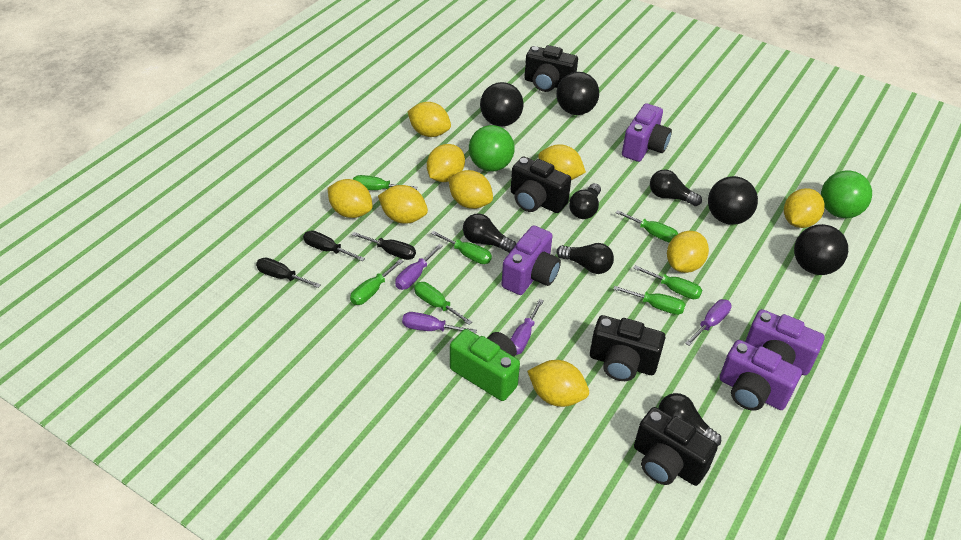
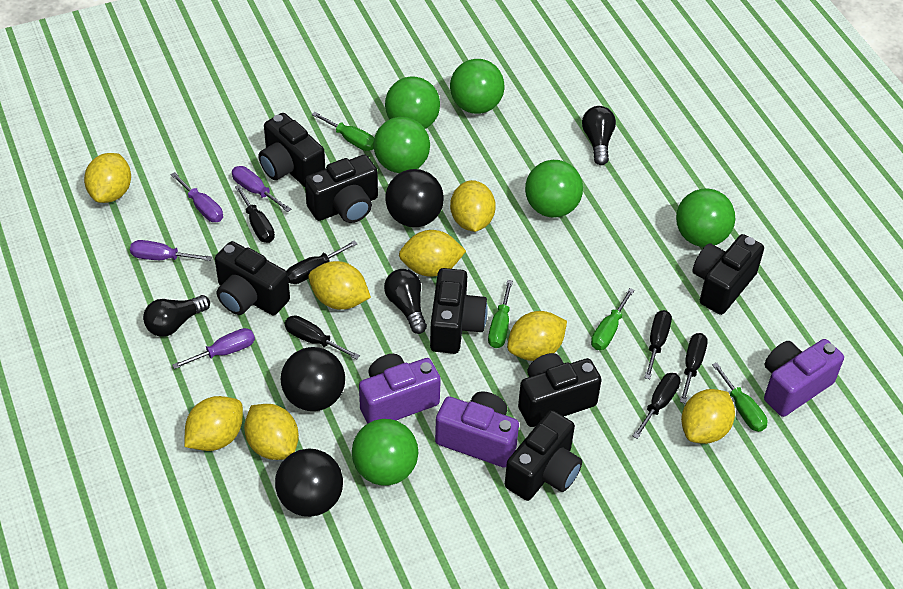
black ball: [480,82,524,127] [556,72,599,115] [708,176,758,225] [794,224,848,275] = 4 -> [275,448,343,517] [281,347,345,411] [385,169,444,227] = 3
black camera: [511,157,571,213] [524,45,578,92] [590,315,666,381] [634,407,718,486] = 4 -> [215,241,290,315] [258,113,325,187] [305,155,378,223] [430,268,488,354] [505,410,582,501] [518,353,601,427] [692,234,764,315] = 7
black light bulb: [463,213,516,253] [557,243,614,274] [569,183,601,219] [650,169,702,206] [659,393,721,446] = 5 -> [143,295,210,337] [384,269,427,334] [582,106,616,165] = 3
black screwdriver: [256,257,321,288] [303,231,365,261] [352,232,416,260] = 3 -> [235,185,275,243] [285,315,360,360] [287,240,357,284] [633,373,681,439] [644,310,672,379] [680,333,708,403] = 6
green ball: [469,125,515,171] [821,170,872,218] = 2 -> [352,419,418,485] [374,117,430,173] [385,76,440,129] [450,59,504,114] [525,160,583,218] [676,188,735,247] = 6
green camera: [450,329,520,401] = 1 -> none = 0
green screwdriver: [350,259,403,305] [353,175,417,190] [414,282,472,325] [431,231,492,264] [613,286,686,315] [615,210,678,243] [633,265,702,299] = 7 -> [312,112,374,151] [488,280,513,348] [591,288,634,350] [712,362,767,432] = 4
purple camera: [502,225,561,295] [622,103,672,162] [720,340,802,411] [745,309,824,375] = 4 -> [359,354,441,424] [435,391,519,468] [764,339,844,417] = 3
yellow lemon: [328,179,373,218] [378,185,428,223] [407,102,451,137] [427,144,465,182] [448,170,493,209] [527,360,589,407] [538,144,586,180] [667,231,709,273] [784,188,825,228] = 9 -> [84,153,131,203] [184,396,243,451] [244,404,299,460] [309,261,371,310] [399,230,466,277] [450,180,496,232] [507,311,567,361] [681,389,735,444] = 8

